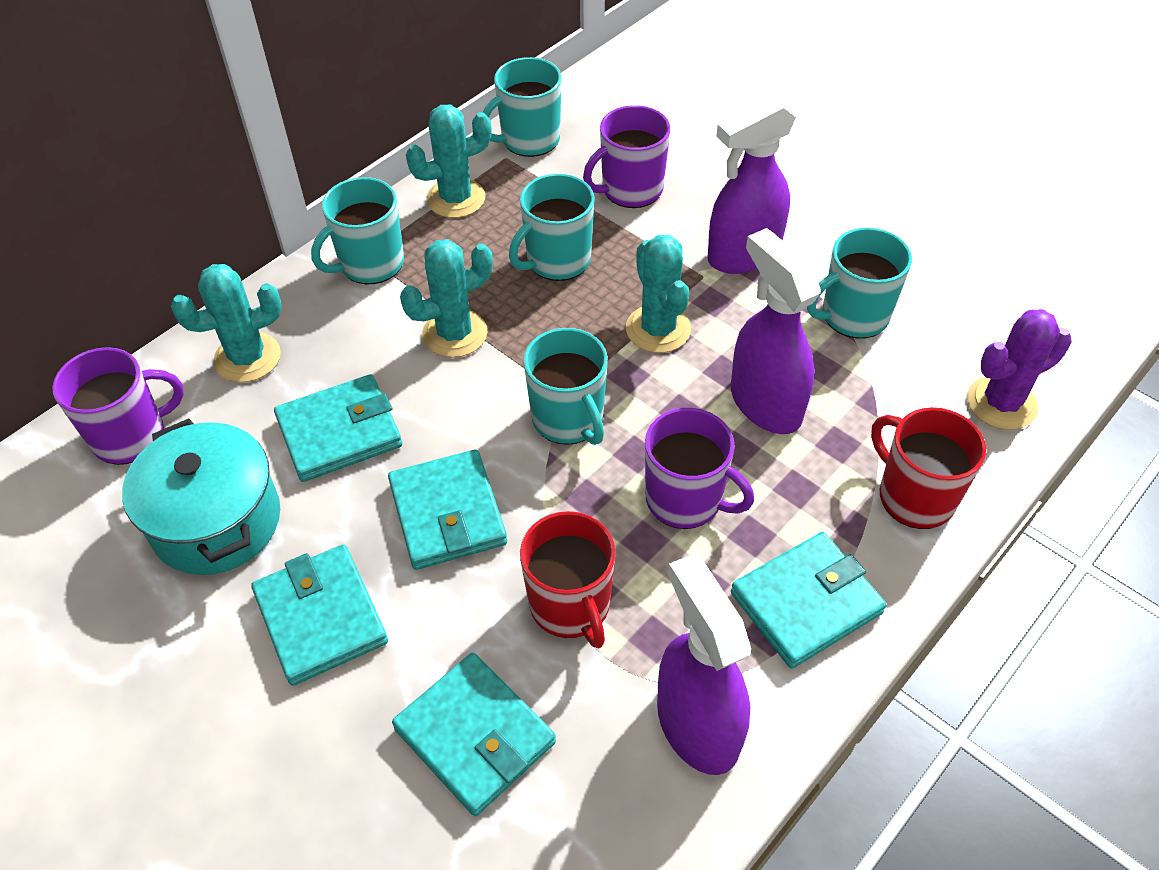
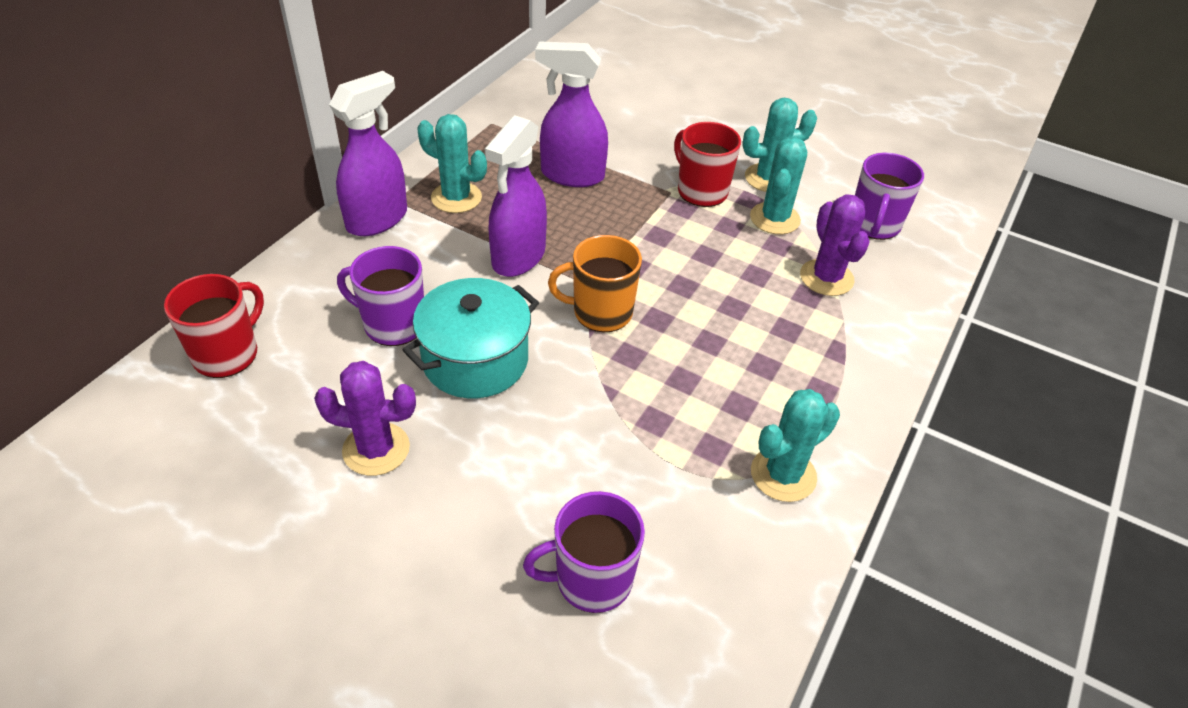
orange mug: none = 0 -> [548,235,642,332] = 1
purple cactus: [967,309,1072,430] = 1 -> [314,361,416,476] [800,194,870,296] = 2
turquoise mug: [311,177,404,284] [483,57,562,157] [509,174,595,281] [523,328,608,445] [807,227,912,339] = 5 -> none = 0
turquoise wallet: [251,544,388,686] [274,374,402,482] [388,449,507,570] [392,653,556,816] [731,532,887,669] = 5 -> none = 0

